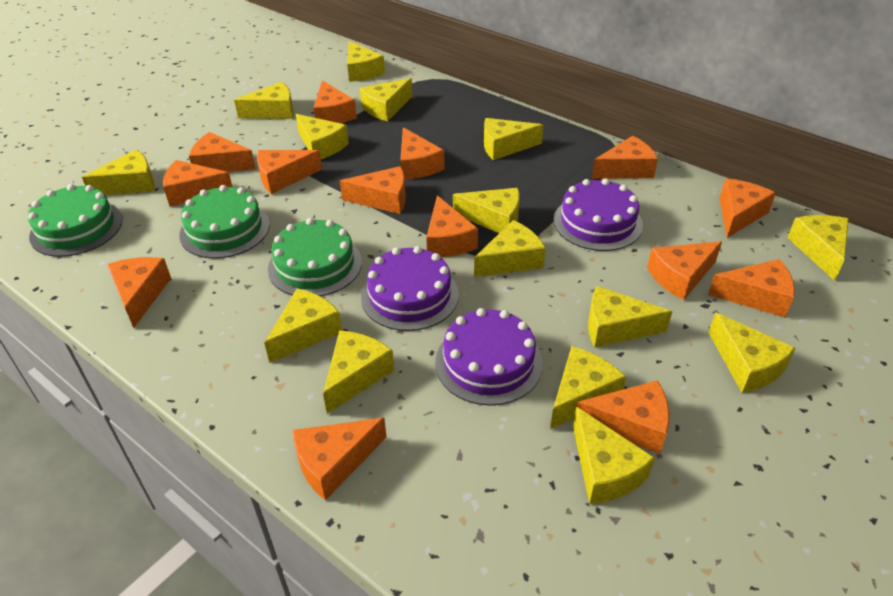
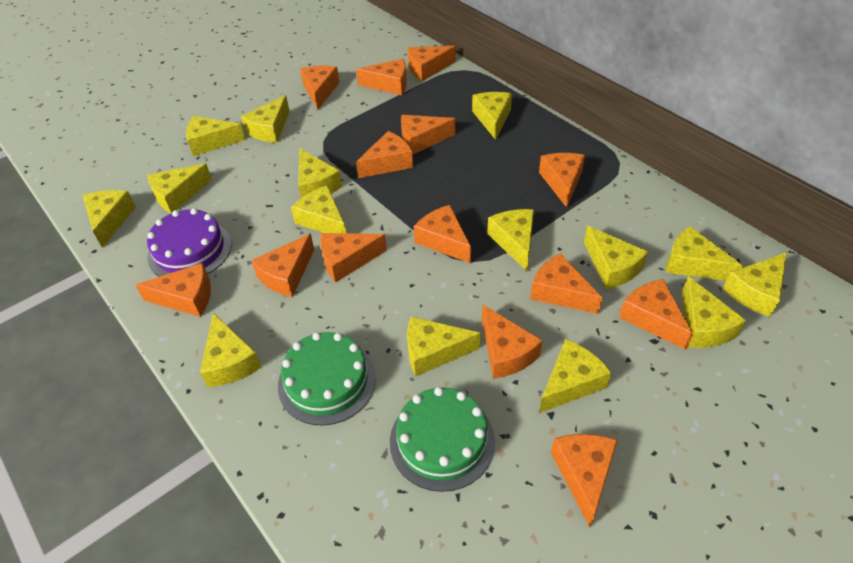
green cake: [28,184,123,257] [179,185,270,259] [268,218,362,296] = 3 -> [278,332,376,426] [390,387,495,492] = 2
purple cake: [361,246,459,331] [435,308,543,406] [554,178,643,251] = 3 -> [147,208,232,277] = 1

